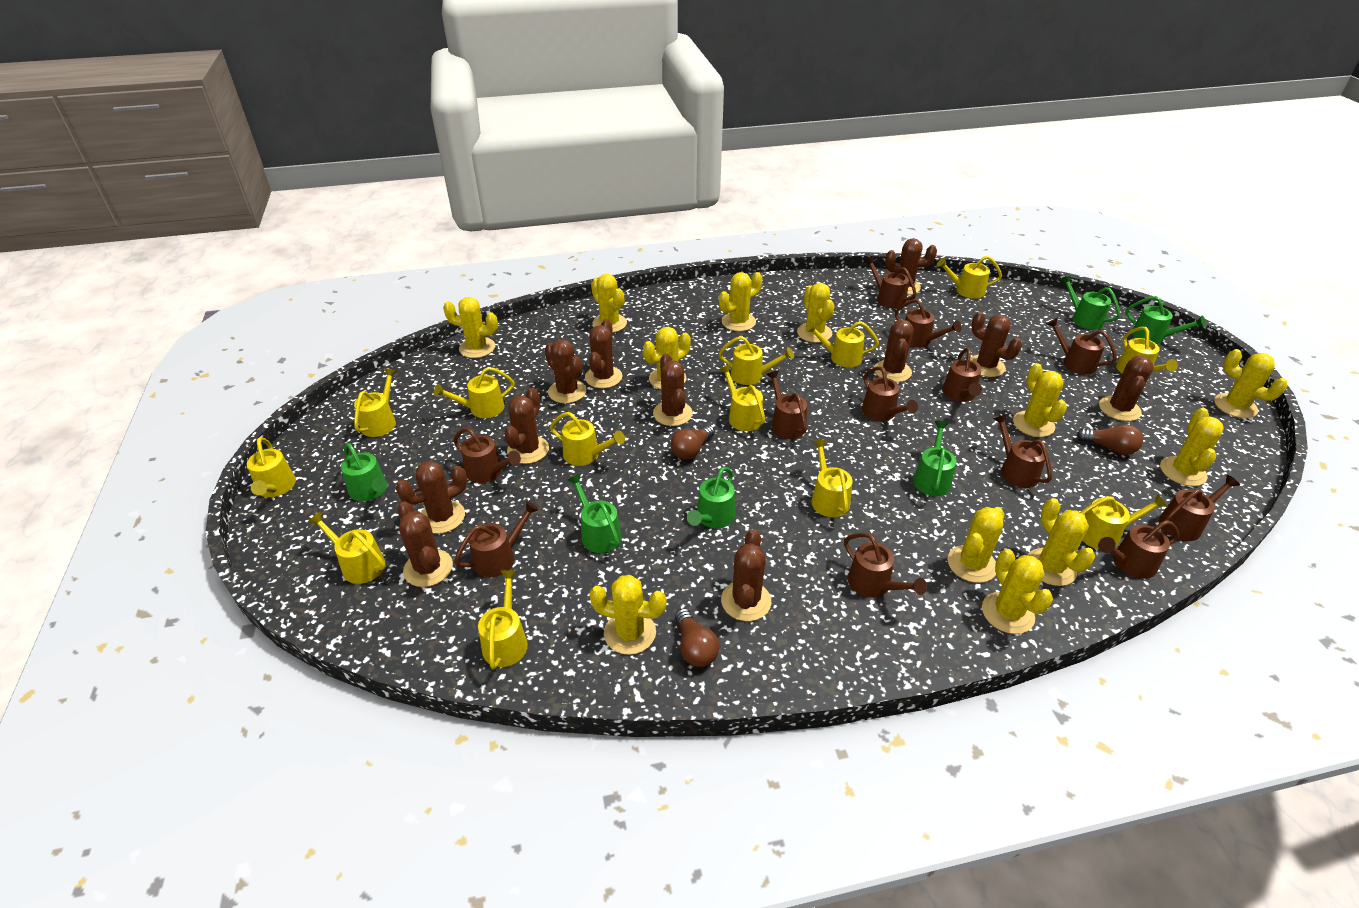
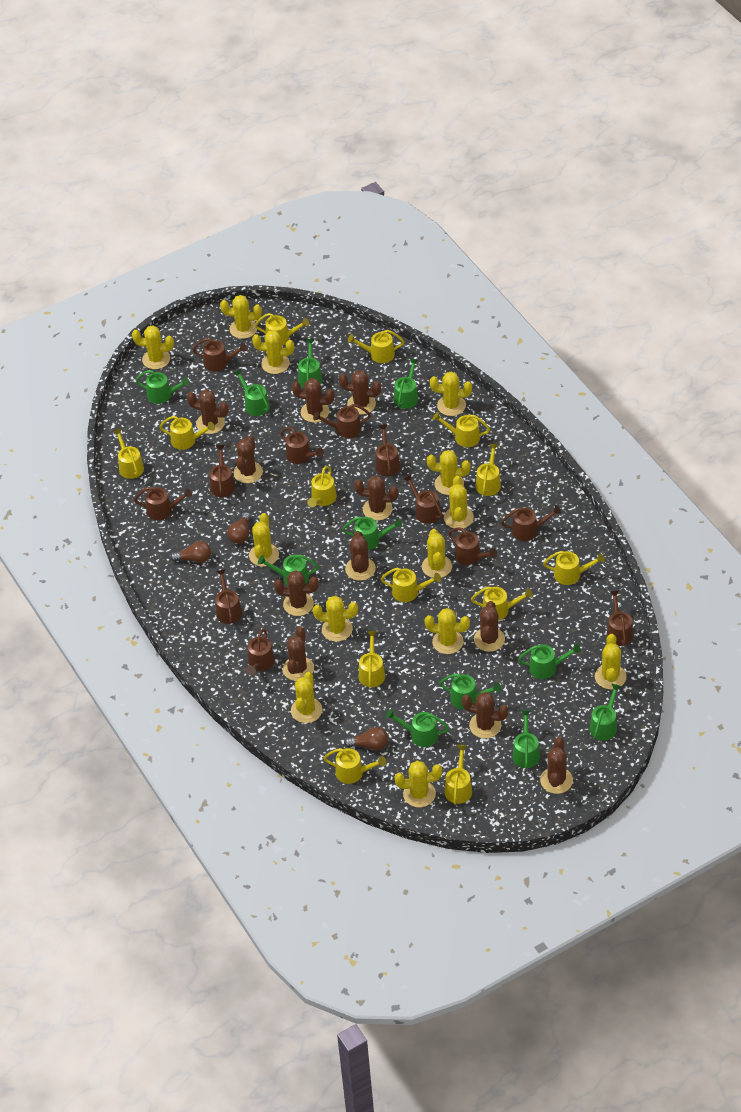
green watering can: [341,443,388,502] [568,474,621,553] [687,467,735,528] [913,421,956,496] [1060,275,1120,329] [1125,296,1206,344] = 6 -> [136,370,190,404] [234,369,269,416] [258,554,319,586] [298,339,322,388] [342,516,402,550] [386,709,449,747] [394,358,418,409] [439,674,501,709] [512,710,540,769] [518,643,581,679] [590,684,621,740] = 11
yellow cactus: [443,297,498,358] [589,575,667,655] [591,274,627,333] [643,327,691,389] [719,272,762,331] [797,283,834,343] [948,507,1004,583] [982,549,1053,634] [1013,363,1067,437] [1027,498,1095,586] [1160,408,1224,486] [1214,349,1288,418] = 12 -> [132,325,174,369] [220,295,262,339] [249,513,279,567] [252,330,294,374] [291,672,322,723] [313,596,358,642] [394,761,442,807] [422,529,452,578] [425,608,470,654] [427,450,470,495] [430,372,472,416] [444,476,474,529] [595,634,627,689] = 13

